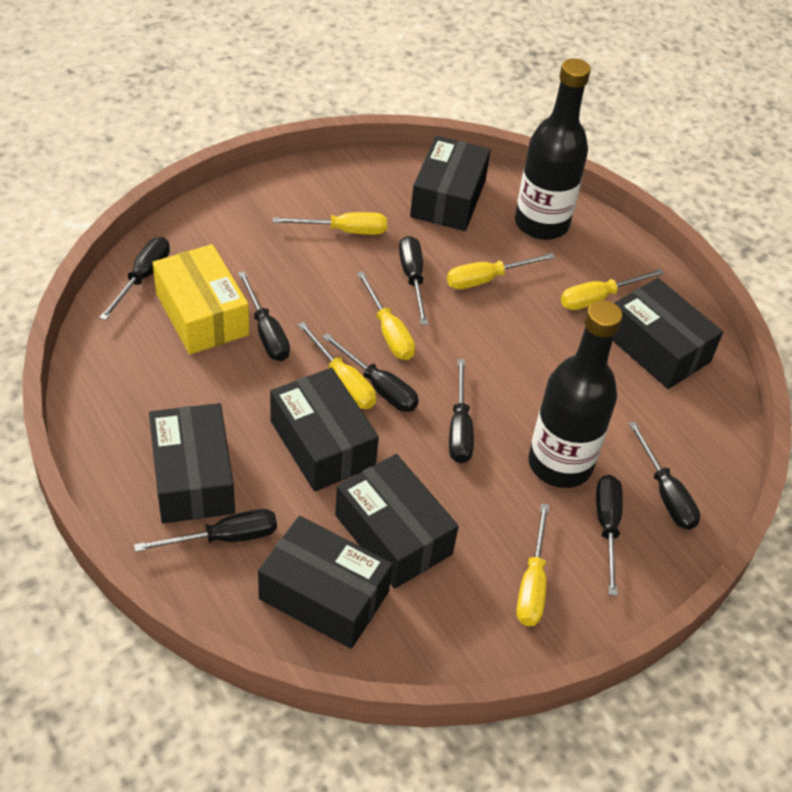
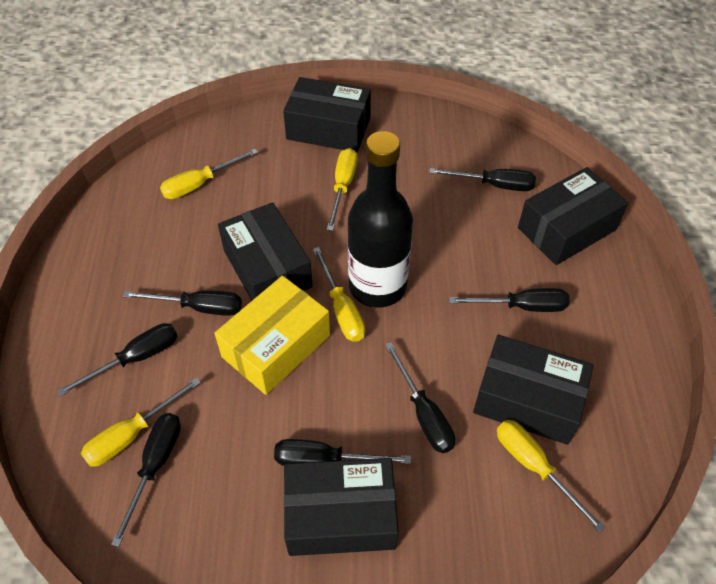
black bottle: [515,58,591,240] [528,300,623,488] = 2 -> [347,131,413,308] = 1
black box: [149,403,235,523] [258,516,393,649] [270,368,379,492] [335,454,459,589] [410,136,491,231] [613,278,723,389] = 6 -> [218,202,313,300] [283,77,371,152] [284,458,398,556] [473,335,594,445] [518,167,628,265] = 5
black screwdriver: [99,237,170,321] [134,509,277,552] [238,271,290,361] [322,333,419,412] [399,236,428,325] [449,359,474,464] [596,475,623,596] [628,421,700,530] = 8 -> [57,323,177,396] [111,413,181,547] [123,290,242,316] [274,439,411,466] [385,342,455,453] [429,168,536,191] [449,288,570,312] = 7
yellow screwdriver: [273,212,387,235] [298,322,376,409] [357,271,415,360] [447,253,555,289] [516,503,549,626] [561,269,664,310] = 6 -> [81,377,201,467] [160,149,258,199] [313,247,365,342] [327,148,358,231] [497,420,606,533] = 5

